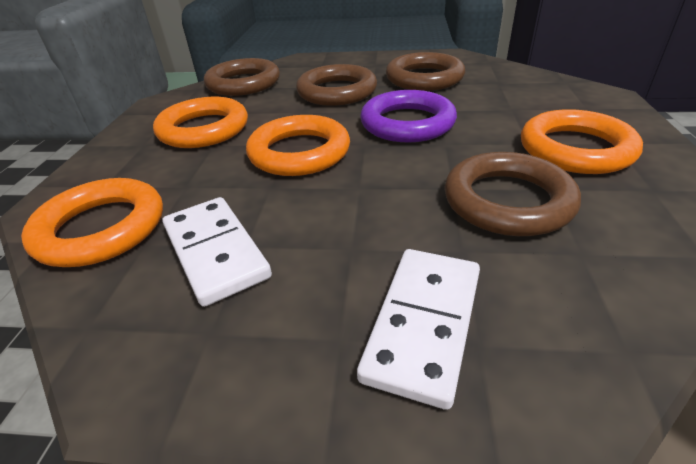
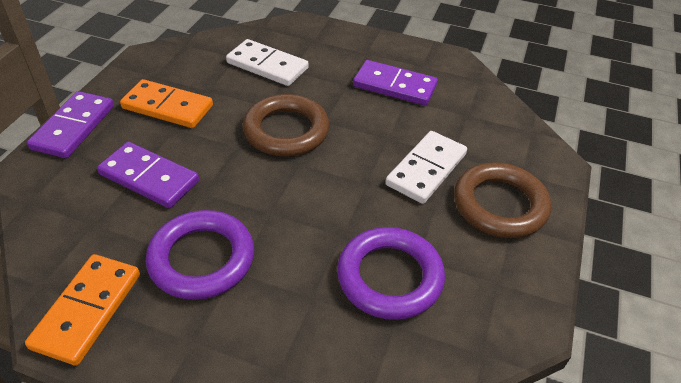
brown ring: [204,58,280,96] [296,64,377,106] [386,52,465,91] [444,152,581,236] = 4 -> [243,94,329,157] [454,163,551,238] = 2
orange domino: none = 0 -> [25,254,140,366] [120,79,213,128] = 2
orange ring: [21,178,163,267] [153,97,248,148] [246,115,350,176] [521,109,643,174] = 4 -> none = 0
purple domino: none = 0 -> [27,91,114,158] [97,142,199,208] [353,60,438,106] = 3
purple ring: [360,90,457,142] = 1 -> [146,210,254,300] [337,227,445,320] = 2

